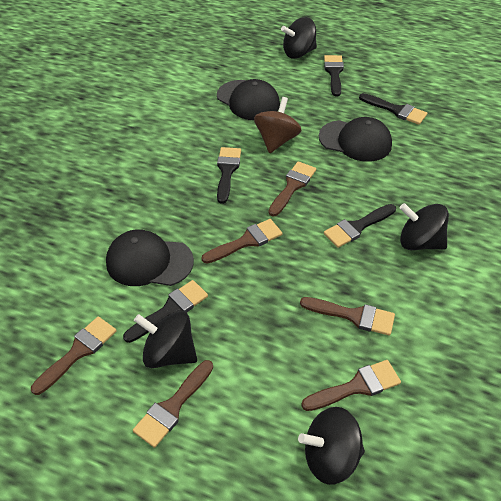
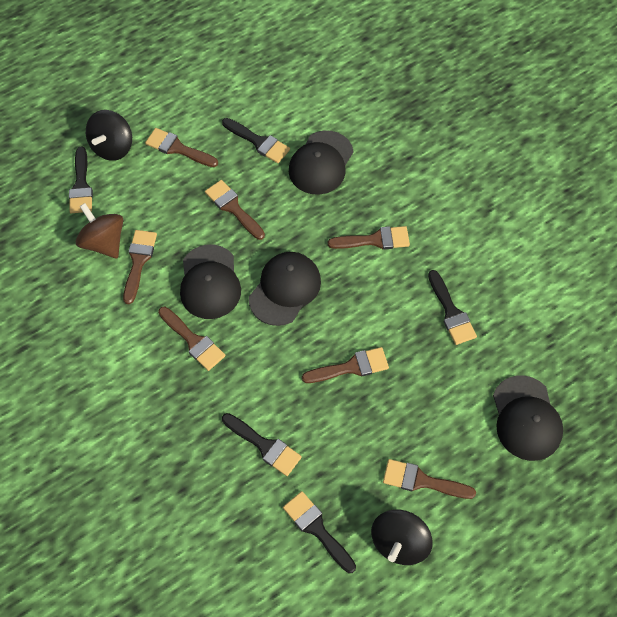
black cap: [106,229,194,286] [217,79,280,120] [319,117,392,162] = 3 -> [180,244,241,319] [249,252,321,326] [289,130,354,195] [493,375,563,461] = 4
black spinning top: [134,311,197,368] [281,17,317,58] [298,407,365,485] [400,203,449,250] = 4 -> [86,110,132,161] [371,509,433,565] = 2
brown brush: [31,316,116,395] [133,360,213,448] [202,219,282,264] [268,161,316,217] [300,297,395,336] [301,360,401,411] = 6 -> [123,230,157,304] [145,128,218,167] [158,307,225,371] [205,180,265,240] [302,347,389,383] [328,226,410,250] [383,459,476,499] = 7

